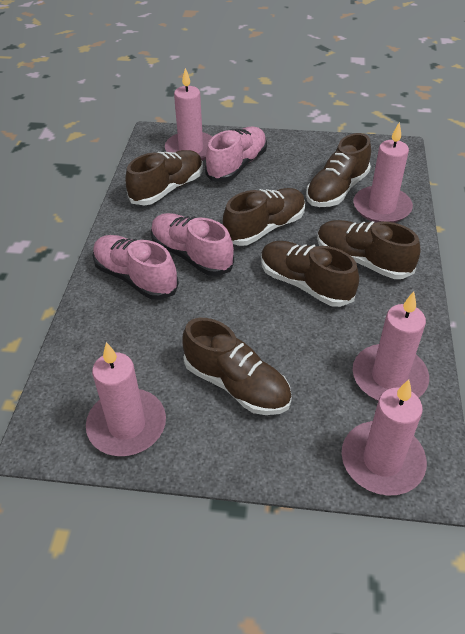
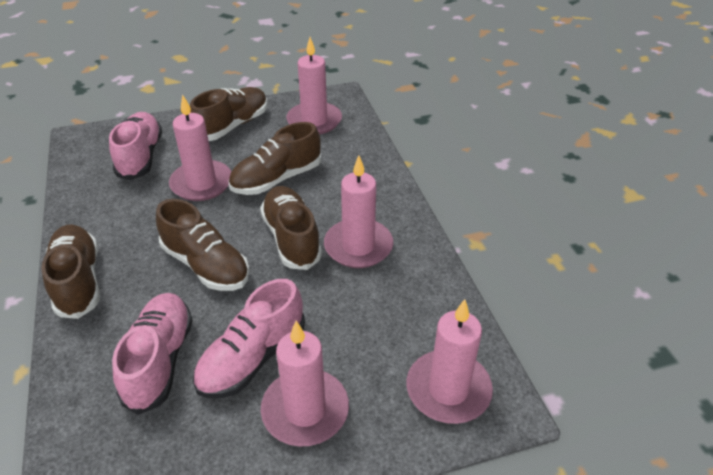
brown shoe: [125,150,203,205] [182,318,292,415] [223,188,306,246] [261,241,359,307] [306,133,371,207] [317,220,421,279] = 6 -> [41,225,100,319] [156,199,250,291] [190,87,267,141] [229,122,321,195] [260,186,322,270] = 5

